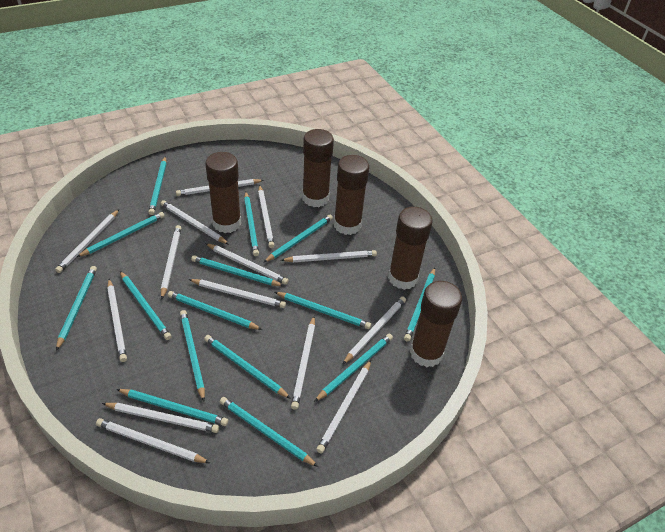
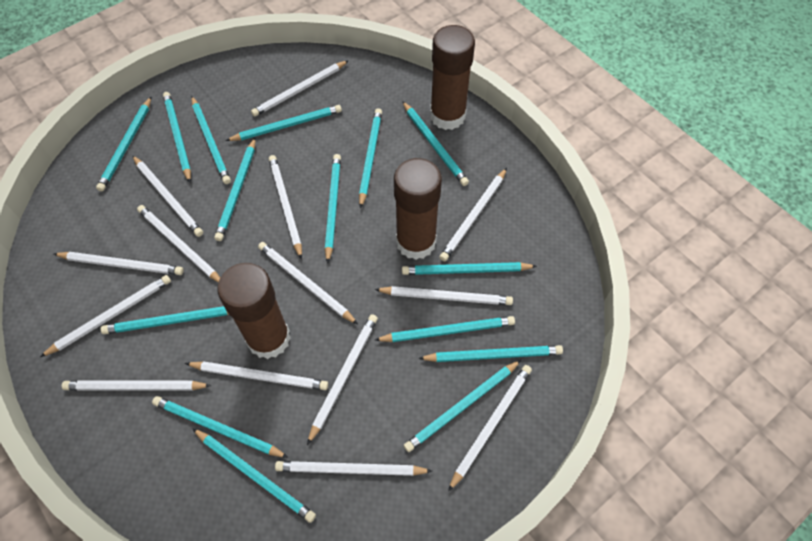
brown glue stick: [205,152,241,233] [302,129,334,207] [334,155,369,235] [388,207,433,290] [410,281,462,367] = 5 -> [217,263,291,359] [394,158,442,260] [430,25,475,130] = 3

